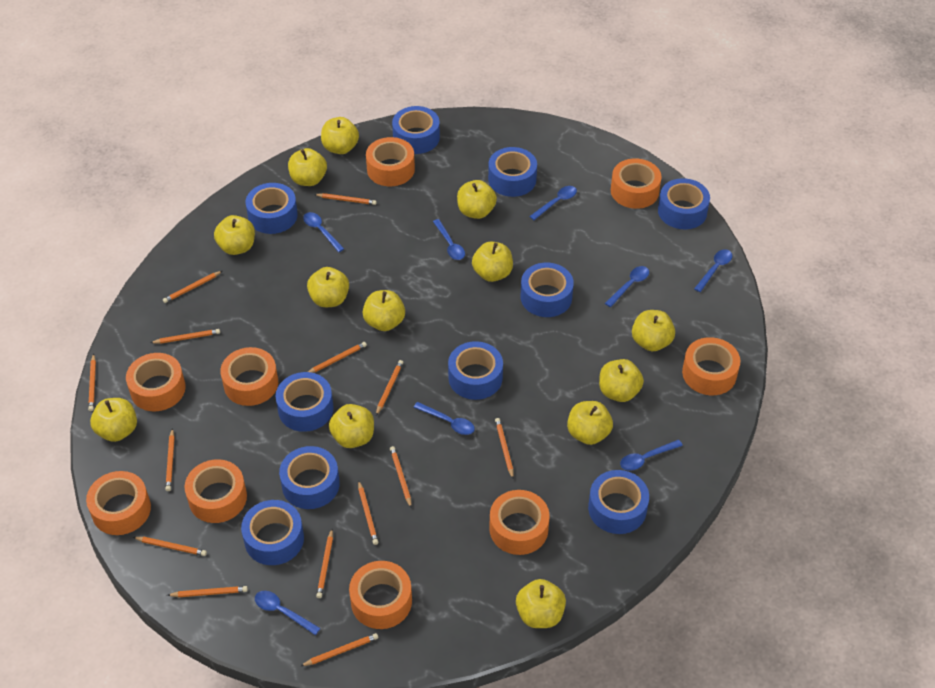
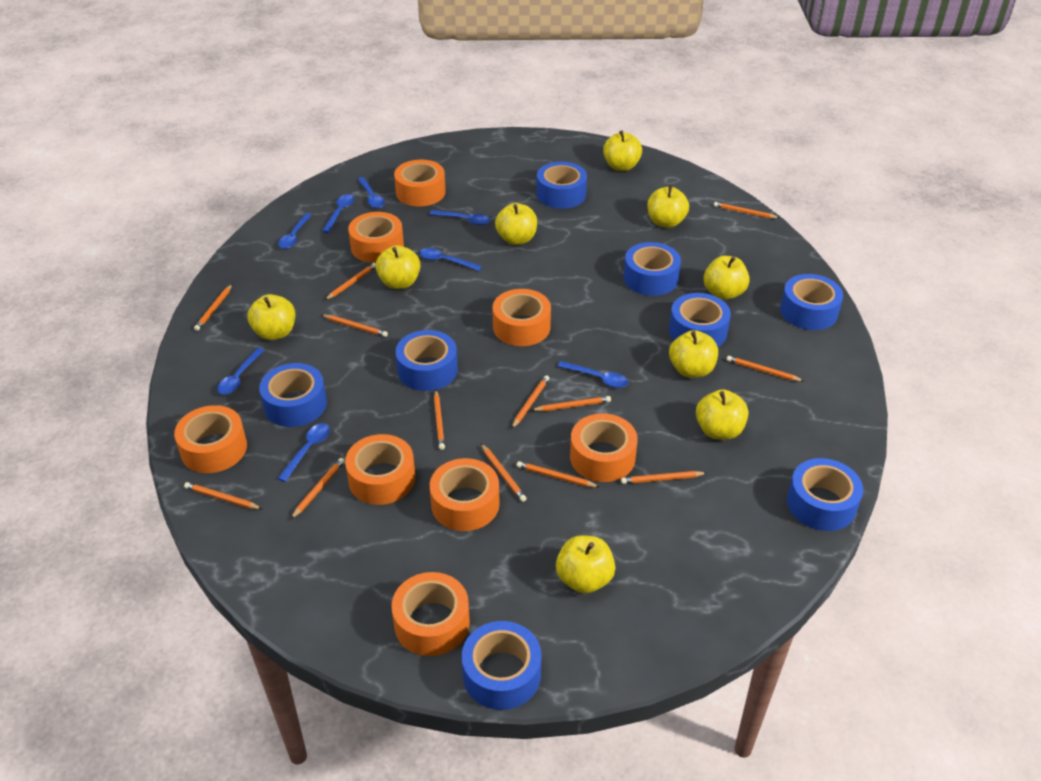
blue tape: [241,500,304,565] [246,183,298,234] [276,372,334,432] [279,446,340,509] [392,106,440,154] [448,341,503,400] [488,147,537,197] [521,263,574,317] [588,470,649,534] [658,178,710,229] = 10 -> [259,363,327,427] [395,330,458,391] [461,621,542,710] [537,162,587,209] [624,242,681,296] [669,293,731,347] [780,274,843,330] [787,458,863,531] = 8
orange pencil: [88,354,96,411] [133,537,207,556] [150,329,220,344] [163,271,222,303] [165,428,175,491] [167,586,248,597] [301,633,378,666] [308,342,367,373] [314,193,377,205] [316,529,333,598] [358,480,378,545] [376,360,403,415] [390,446,412,508] [495,418,514,479] = 14 -> [184,482,262,509] [194,284,232,331] [291,458,345,519] [322,314,388,337] [325,263,376,300] [434,390,445,450] [481,444,527,502] [512,375,549,428] [517,461,599,487] [532,396,611,411] [621,471,707,484] [714,202,779,219] [726,356,803,381] = 13
orange tape: [86,471,151,535] [126,353,186,411] [185,459,247,523] [220,347,278,406] [349,561,412,629] [366,137,415,186] [489,490,550,555] [611,158,661,209] [682,337,740,395] = 9 -> [174,405,247,473] [345,434,415,505] [348,212,404,263] [391,572,470,656] [394,160,446,206] [430,458,500,531] [493,289,551,346] [570,413,638,482] = 8
yellow apple: [90,398,137,442] [214,215,255,255] [288,148,327,186] [307,267,349,307] [321,117,359,154] [329,404,374,448] [362,290,405,331] [457,180,497,219] [472,241,513,282] [516,579,566,628] [567,401,613,445] [599,359,644,402] [632,310,675,351] = 13 -> [247,294,295,340] [376,245,421,289] [495,203,537,245] [556,535,615,594] [603,130,642,171] [647,185,689,228] [669,330,718,378] [696,389,748,440] [703,256,750,300] = 9

